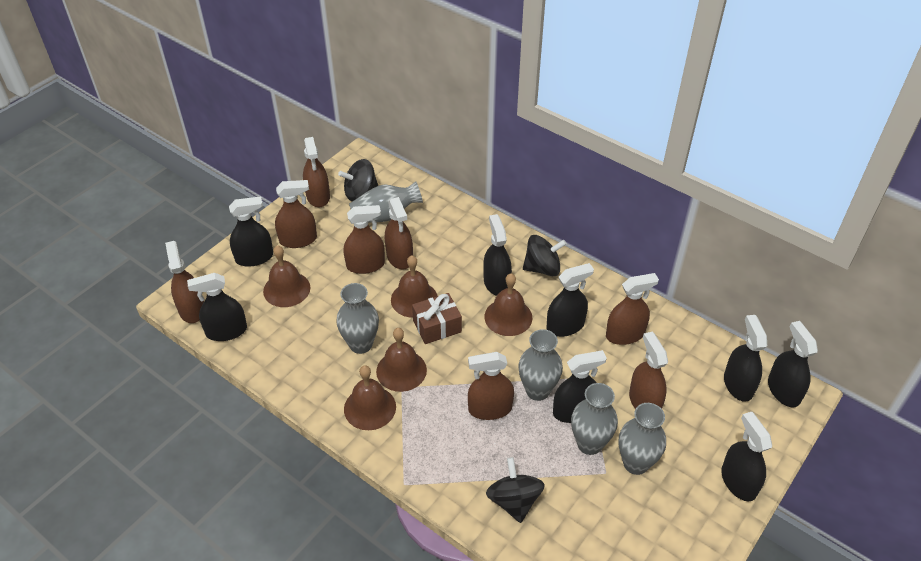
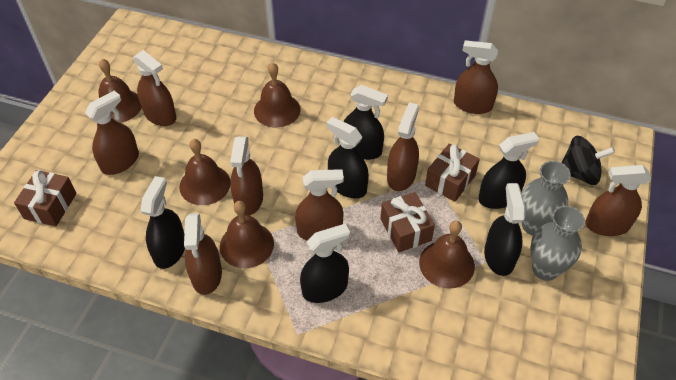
black spinning top: [338,159,378,201] [486,457,545,523] [523,235,567,276] = 3 -> [561,136,615,185] = 1
black spray bottle: [187,273,247,341] [229,196,273,267] [483,214,512,296] [547,263,594,337] [553,350,607,423] [721,412,772,502] [724,315,767,402] [768,321,818,408] = 8 -> [141,176,185,269] [300,223,350,303] [326,117,369,199] [343,85,388,160] [478,132,539,209] [484,183,525,276] = 6
brown gift: [412,293,462,344] = 1 -> [14,170,77,226] [381,192,435,252] [425,143,480,202] = 3
grey vase: [336,283,379,354] [349,181,423,223] [518,329,563,401] [571,383,618,455] [619,403,666,475] = 5 -> [521,161,571,235] [530,206,585,281] = 2

